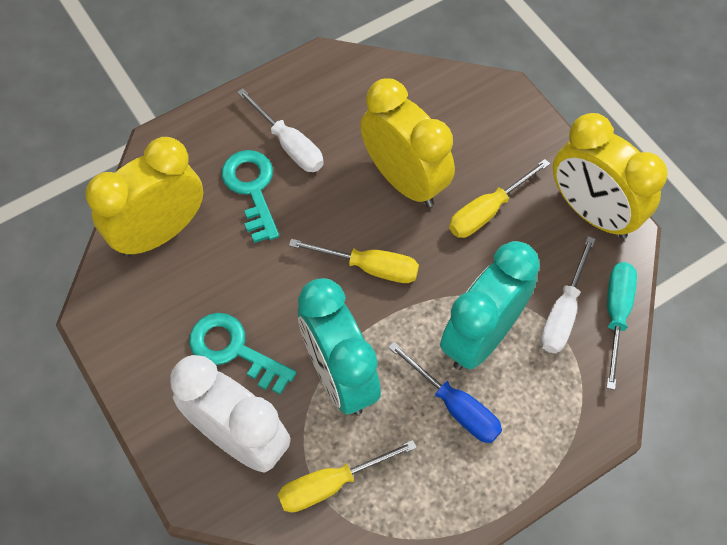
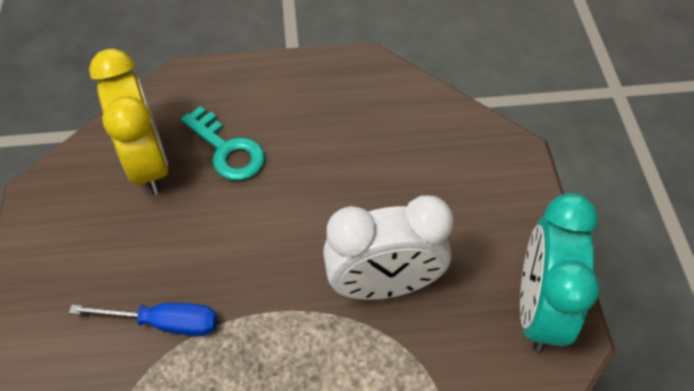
turquoise clock: [298,278,381,415] [440,241,540,370] = 2 -> [520,193,599,352] = 1
turquoise key: [189,313,296,395] [222,150,279,243] = 2 -> [181,106,265,180] = 1
turquoise screwdriver: [606,262,637,390] = 1 -> none = 0
white screwdriver: [237,88,324,172] [540,236,595,353] = 2 -> none = 0
yellow clock: [85,137,203,257] [360,78,455,207] [553,113,668,238] = 3 -> [89,48,168,194] = 1
yellow screwdriver: [278,440,417,512] [289,239,419,283] [449,159,550,238] = 3 -> none = 0

